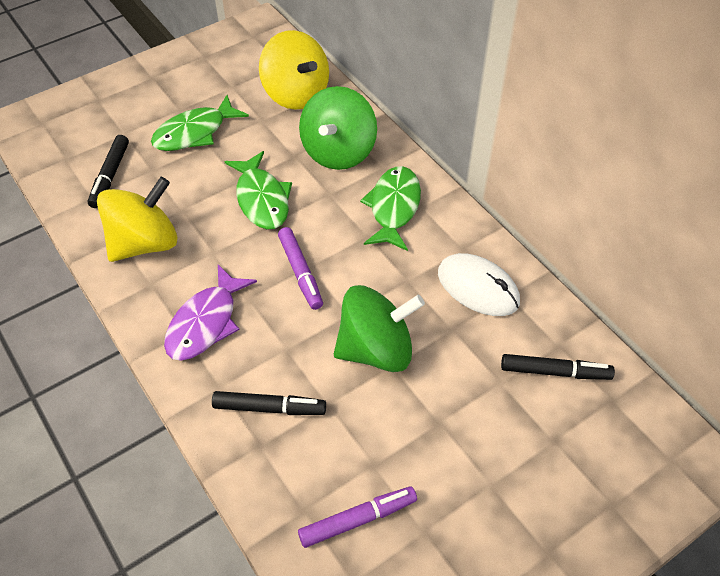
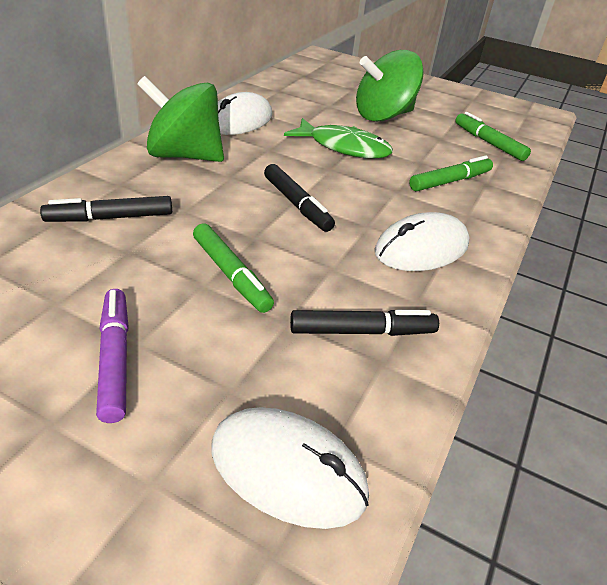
green fish: [151,95,249,151] [224,151,292,229] [360,166,421,251] = 3 -> [284,118,393,158] = 1
green marker: none = 0 -> [193,223,274,313] [409,155,493,191] [456,112,531,161] = 3
purple fish: [164,265,257,361] = 1 -> none = 0
purple marker: [278,227,323,310] [298,486,417,548] = 2 -> [96,289,129,423] = 1
white mouse: [438,253,520,316] = 1 -> [211,407,369,529] [218,92,272,135] [375,212,470,271] = 3
yellow spinning top: [97,177,178,262] [259,30,329,110] = 2 -> none = 0

